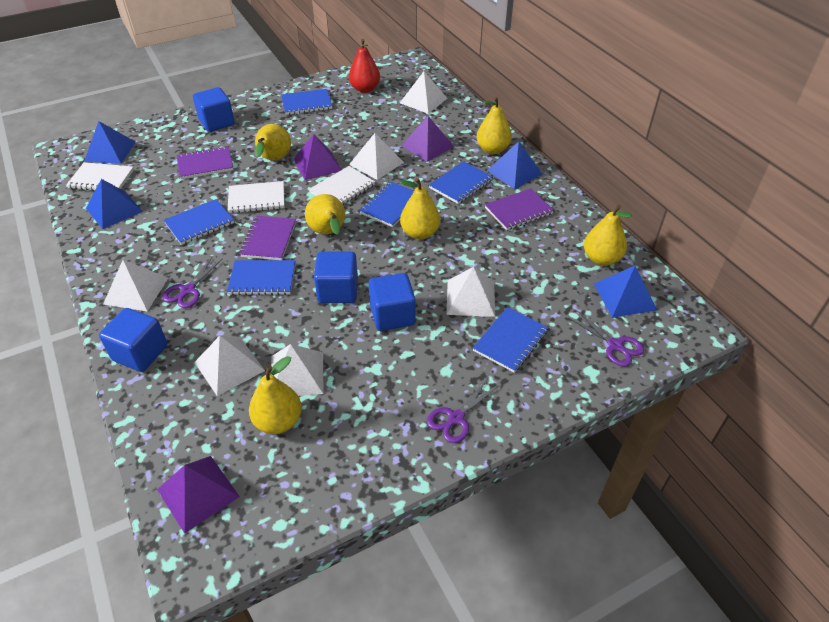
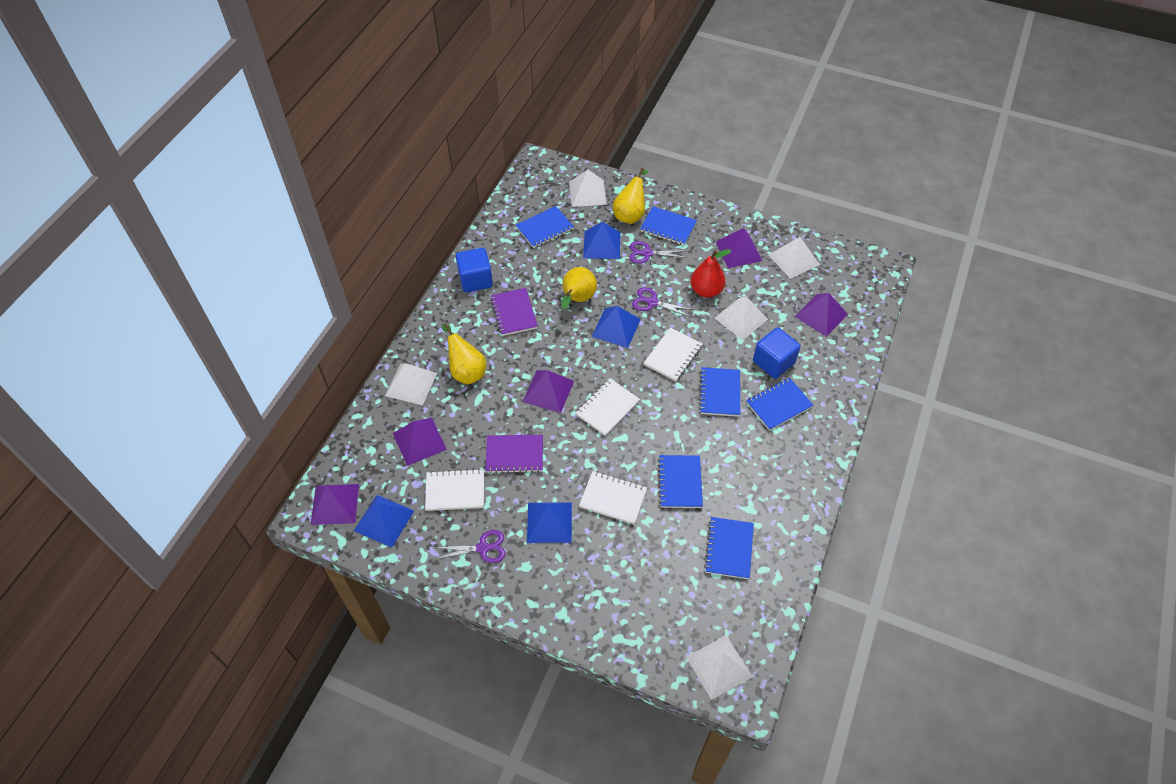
blue cube: [99,308,167,372] [193,87,235,132] [314,251,358,303] [369,273,416,331] = 4 -> [456,248,493,292] [753,327,801,379] = 2
purple notebook: [177,146,233,179] [240,216,296,260] [485,188,554,230] = 3 -> [485,435,543,473] [490,288,538,336] = 2
purple pyramid: [157,456,240,533] [294,134,342,180] [401,116,454,162] = 3 -> [311,484,359,525] [393,418,447,466] [523,370,574,413] [716,228,762,268] [794,293,848,337] = 5
white notebook: [66,162,134,191] [228,181,285,213] [309,166,375,205] = 3 -> [425,469,484,511] [575,379,640,436] [579,471,647,524] [644,328,702,381] = 4
white pyramid: [103,260,168,311] [195,336,265,396] [271,344,323,396] [349,133,404,180] [400,72,447,114] [447,267,495,317] = 6 -> [385,363,437,405] [569,169,607,207] [686,635,752,700] [714,296,768,340] [769,237,820,279] = 5
yellow pear: [249,356,302,434] [255,124,291,161] [305,194,345,235] [400,178,440,239] [476,97,512,154] [584,205,632,266] = 6 -> [442,324,486,384] [561,267,597,309] [613,168,648,224] = 3

